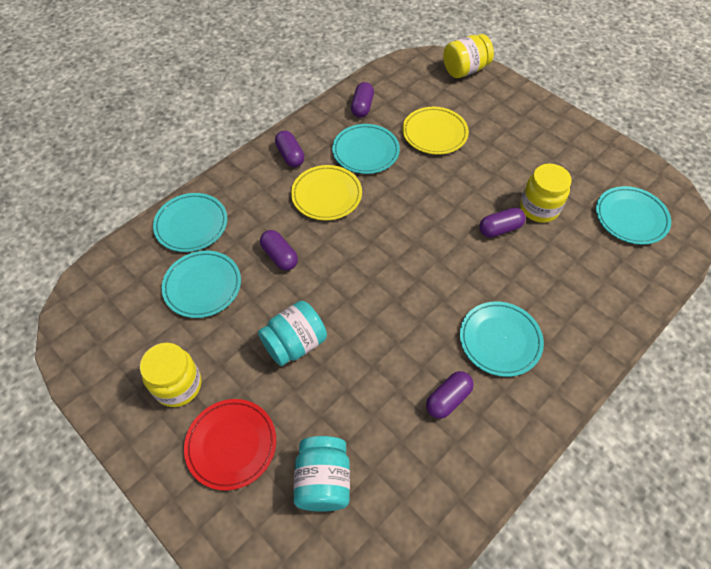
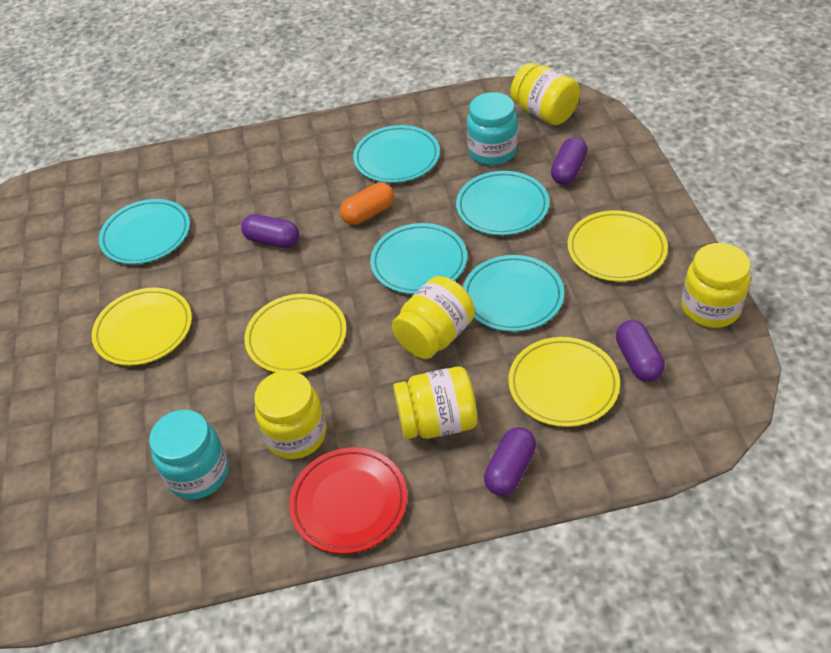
orange capsule: none = 0 -> [340,182,394,225] = 1
purple capsule: [260,230,298,271] [275,130,304,167] [351,82,374,117] [426,371,474,419] [479,208,526,238] = 5 -> [241,214,299,248] [484,427,536,496] [551,137,587,185] [616,320,665,382] = 4
yellow jar: [140,343,201,407] [443,34,494,78] [520,163,572,223] = 3 -> [254,371,326,459] [392,276,475,359] [393,367,477,439] [511,63,580,125] [682,243,751,328] = 5
yellow plate: [291,165,362,221] [403,107,469,155] = 2 -> [92,287,192,366] [244,294,347,373] [508,337,620,427] [567,210,668,282] = 4

